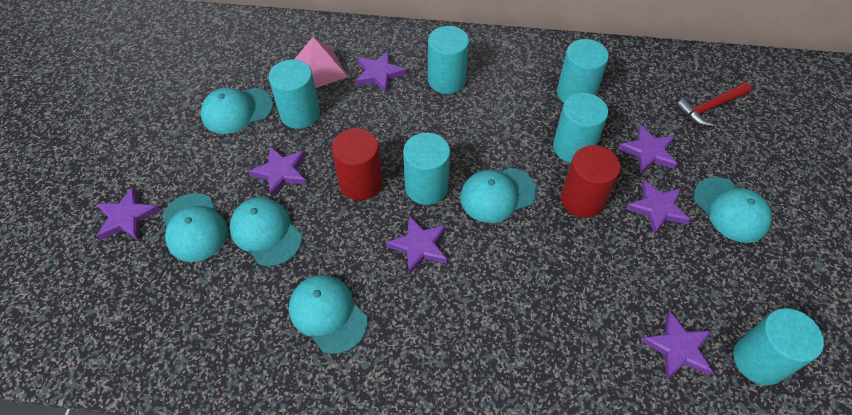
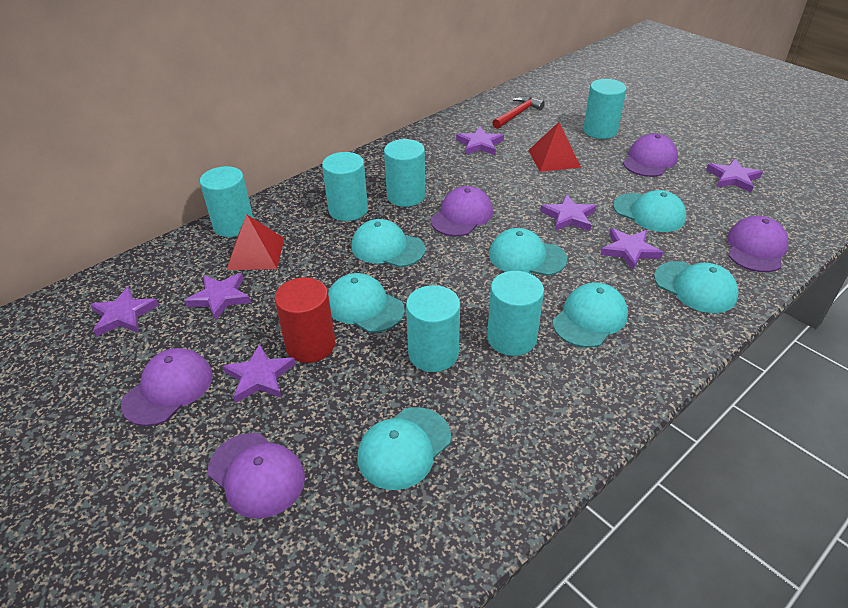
pink pyramid: [295,37,348,88] = 1 -> none = 0
purple cap: none = 0 -> [121,348,213,426] [208,433,305,519] [431,186,493,236] [623,133,678,177] [727,216,789,272] = 5
red cylinder: [332,128,382,201] [561,145,621,218] = 2 -> [274,277,335,363] = 1
red pyramid: none = 0 -> [227,215,284,270] [528,122,581,172] = 2
turquoise cap: [162,193,228,262] [201,88,273,134] [229,197,302,266] [289,275,368,354] [460,168,537,223] [694,177,772,243] = 6 -> [328,273,404,332] [351,219,425,267] [357,407,451,490] [489,228,567,276] [552,282,628,348] [613,190,686,232] [654,261,738,313] = 7

